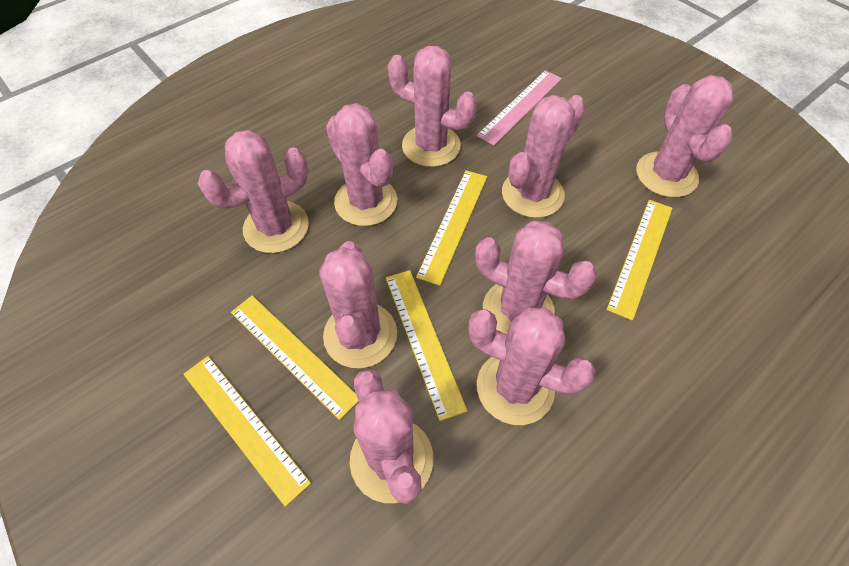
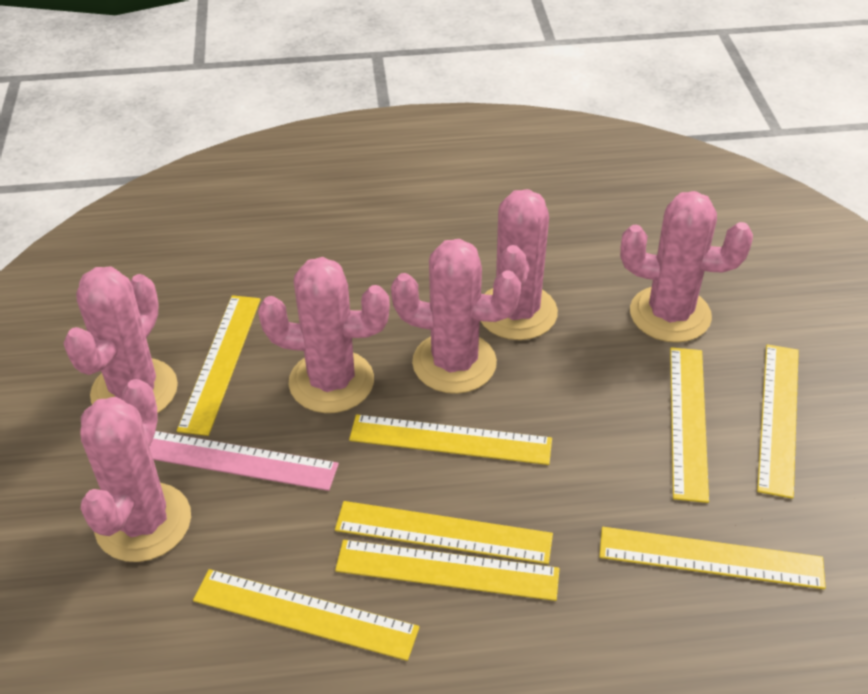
pink cactus: [198,130,309,253] [319,241,397,368] [326,103,398,226] [350,369,433,504] [388,46,477,167] [468,307,596,425] [475,221,597,334] [502,95,586,218] [636,75,733,197] = 9 -> [63,267,178,414] [80,379,191,562] [258,257,390,413] [391,239,521,394] [481,189,558,340] [620,191,753,343] = 6
yellow ruler: [183,356,311,507] [231,295,359,420] [386,270,468,421] [416,170,487,286] [607,200,673,321] = 5 -> [177,295,261,436] [193,569,420,661] [335,501,553,564] [335,540,560,601] [349,414,552,465] [599,527,826,589] [670,347,709,503] [757,344,799,499] = 8

